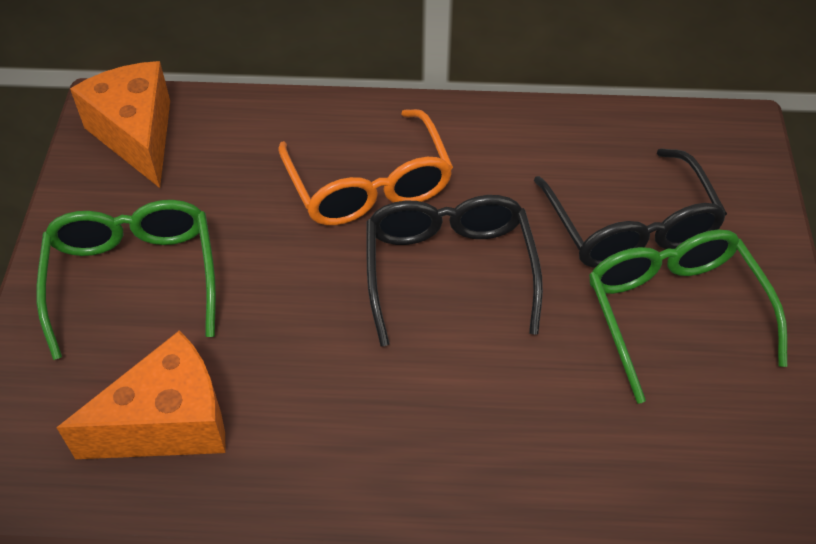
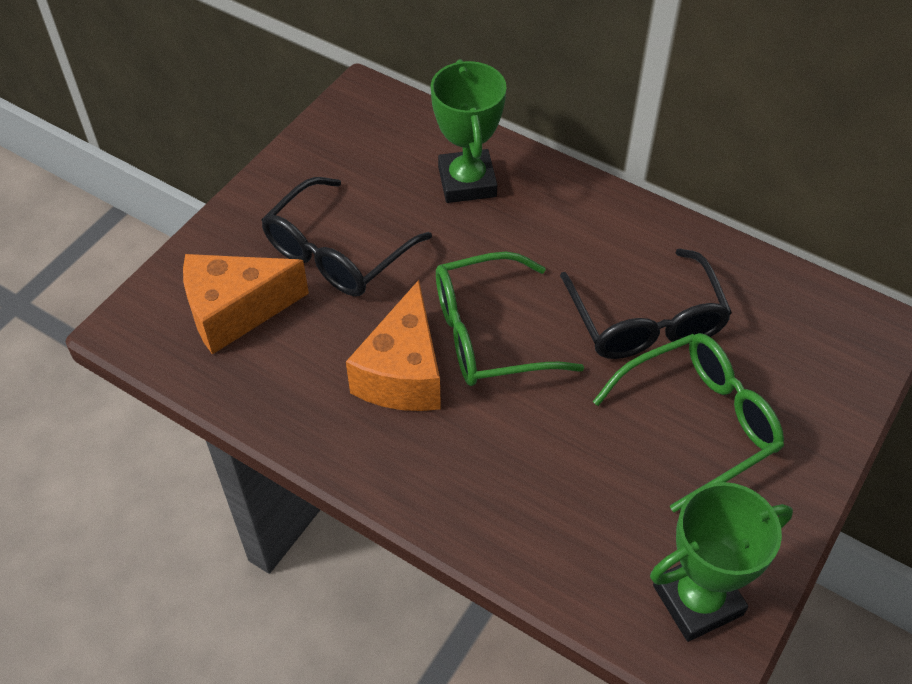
green trophy: none = 0 -> [431,59,506,203] [650,482,793,642] = 2
orange glasses: [278,109,453,225] = 1 -> none = 0

